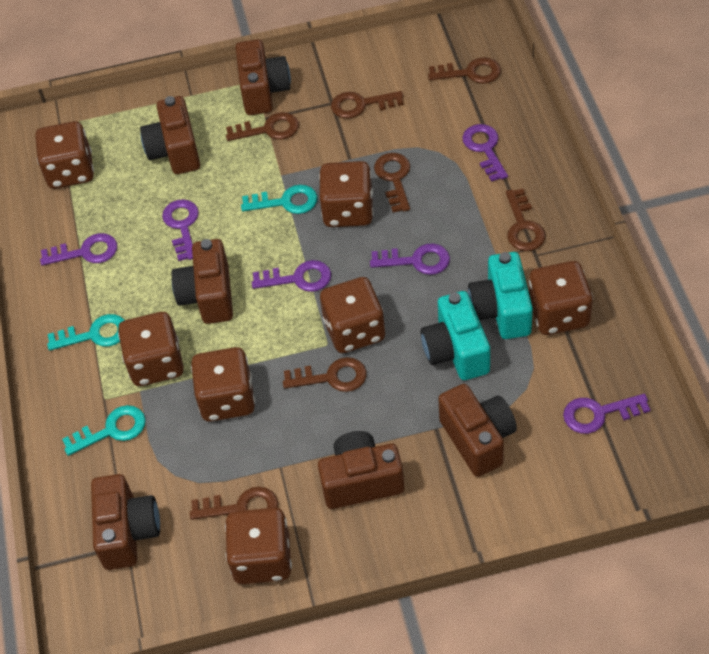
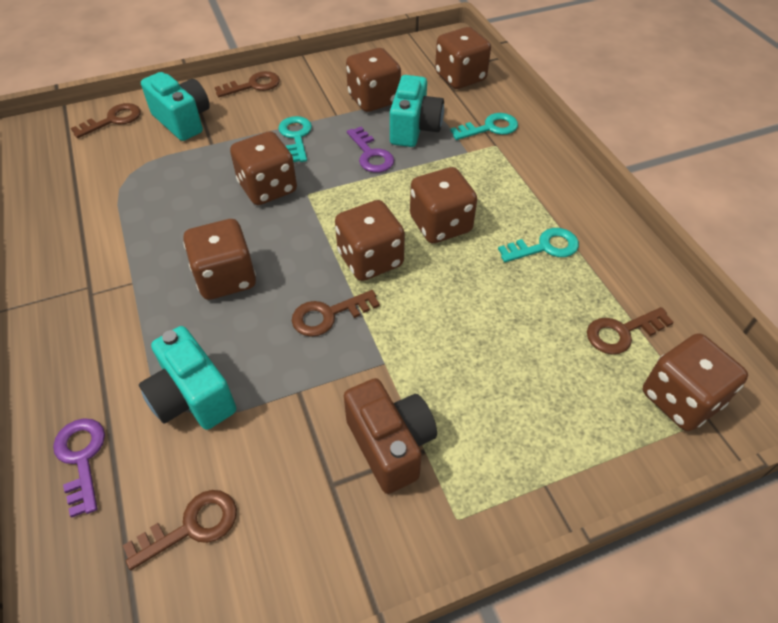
brown camera: [91,474,160,570] [140,96,200,174] [172,239,233,324] [235,39,291,115] [318,431,405,509] [438,384,517,477] = 6 -> [344,378,437,494] = 1
brown key: [190,487,278,520] [226,112,299,141] [283,357,367,392] [331,91,404,119] [374,153,410,212] [428,57,501,84] [506,189,546,251] = 7 -> [71,103,141,138] [123,490,237,570] [215,71,280,97] [292,290,380,337] [587,307,673,355] = 5
purple key: [40,233,117,266] [162,199,199,261] [252,260,331,292] [370,243,450,275] [462,124,508,182] [563,394,650,434] = 6 -> [53,418,105,518] [347,127,394,173] = 2
turquoise camera: [420,291,490,380] [468,252,533,339] = 2 -> [139,326,236,430] [141,72,210,141] [390,75,444,147] = 3

